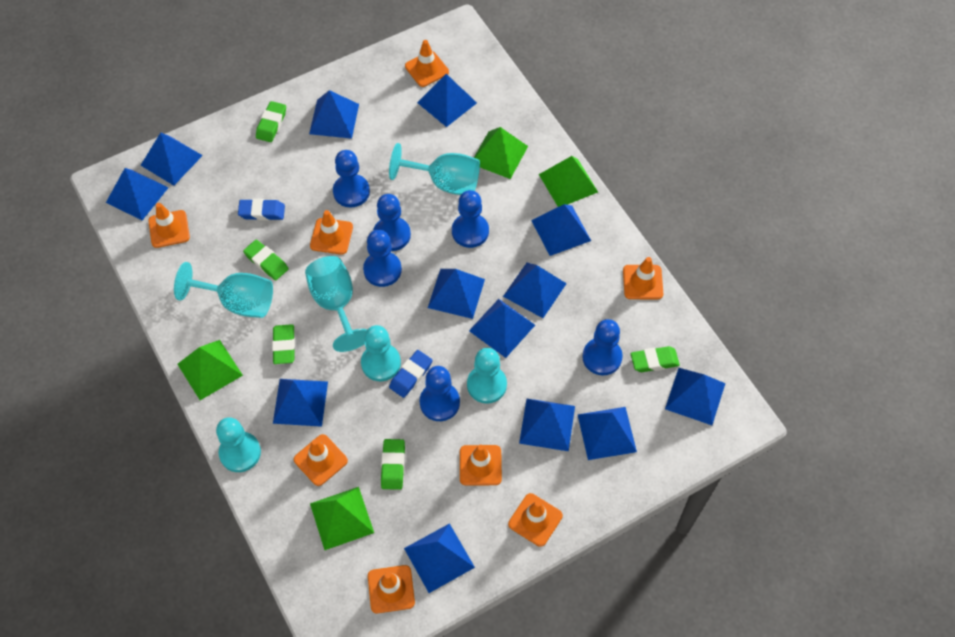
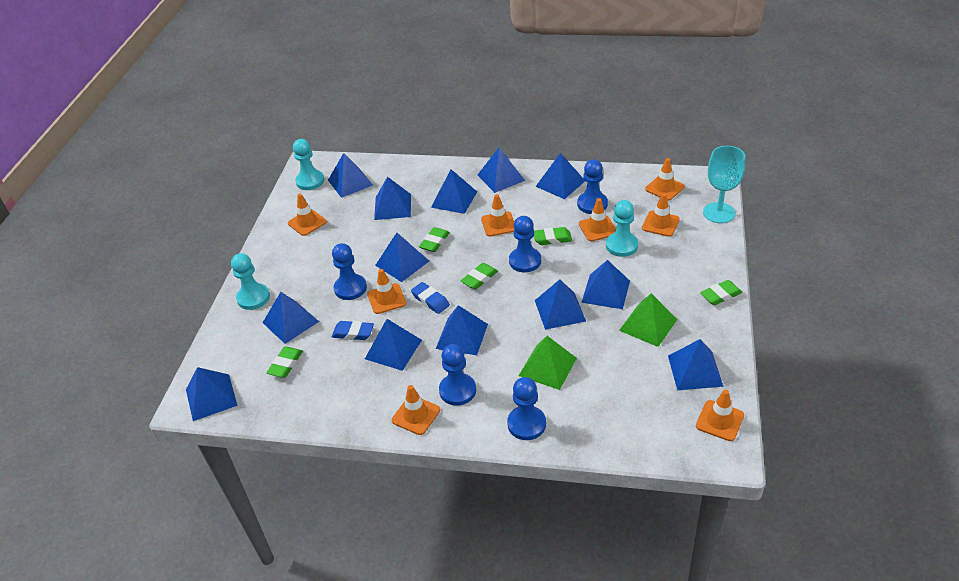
blue pawn: [333,150,370,207] [363,230,402,287] [373,194,411,251] [420,366,460,421] [452,190,489,248] [582,319,623,375] = 6 -> [332,243,367,300] [439,344,476,406] [507,377,546,440] [509,216,541,272] [577,159,608,214] = 5
green pyramid: [177,340,243,400] [310,487,374,550] [474,127,528,179] [539,156,598,207] = 4 -> [519,336,577,390] [619,293,677,347] = 2
turquoise goblet: [174,262,273,318] [305,256,368,352] [389,143,480,195] = 3 -> [703,146,745,223] = 1

